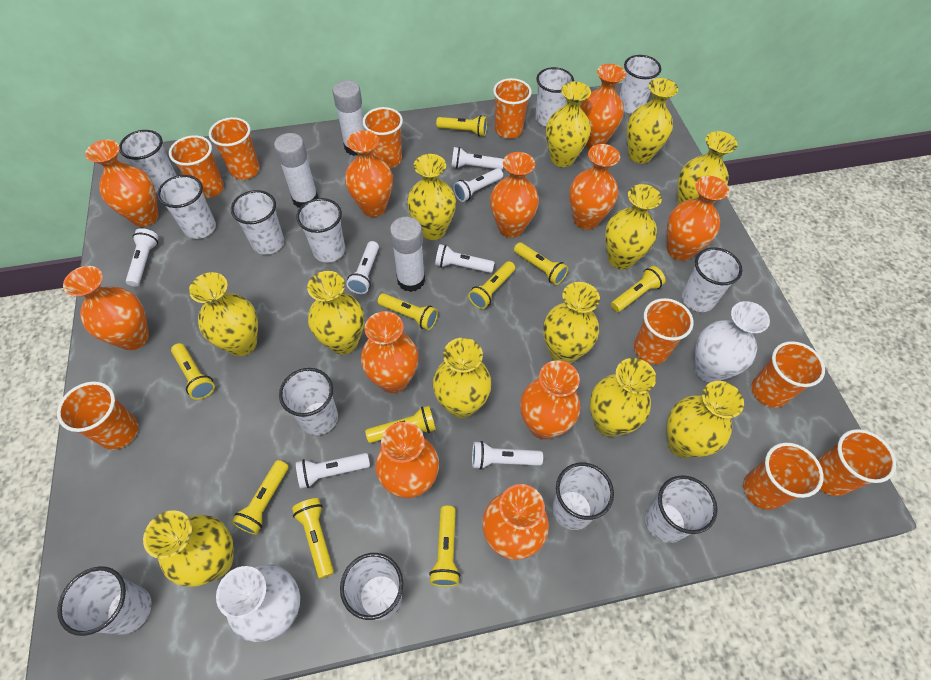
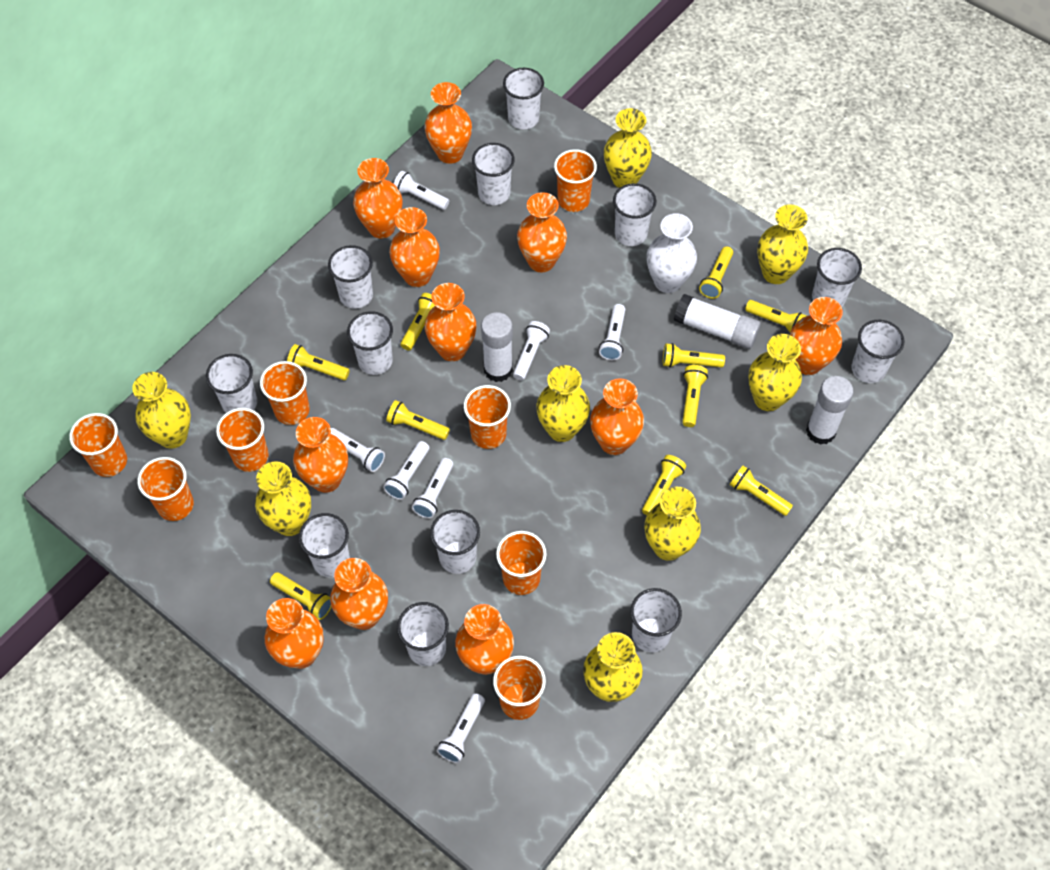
orange cup: [57,381,138,450] [169,135,224,198] [209,117,260,180] [363,107,403,168] [493,78,532,139] [634,298,694,364] [743,443,824,510] [751,341,825,408] [817,429,896,496] = 9 -> [69,413,127,477] [137,457,194,521] [216,408,269,472] [260,361,310,425] [464,385,511,449] [493,656,546,720] [496,531,547,595] [554,149,597,212] = 8
white vase: [216,565,300,642] [694,301,770,383] = 2 -> [647,213,697,293] = 1
yellow vase: [143,510,234,587] [189,272,258,356] [307,271,364,355] [407,154,456,240] [433,338,492,418] [543,282,600,364] [546,81,591,167] [590,358,656,437] [605,184,662,269] [627,78,678,163] [667,381,744,458] [677,131,737,206] = 12 -> [132,372,191,449] [255,461,311,536] [536,365,590,442] [583,632,643,702] [604,108,652,188] [645,487,701,561] [748,334,802,411] [757,205,808,284] = 8

